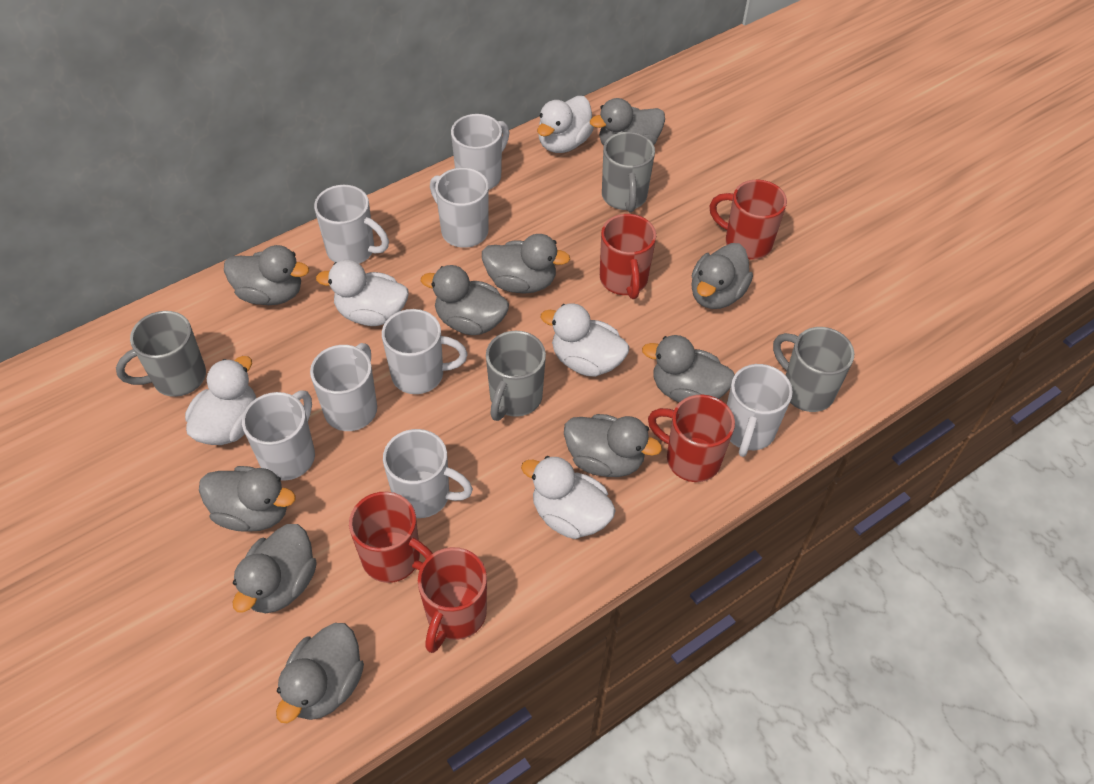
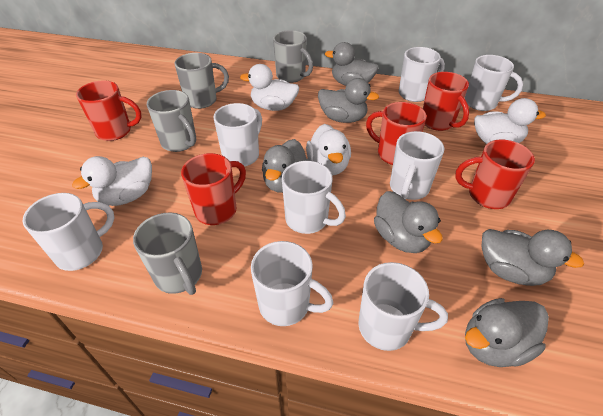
grey duck: [199,466,296,532] [224,245,309,305] [233,524,317,613] [276,623,364,723] [421,265,509,335] [482,234,570,294] [564,414,662,477] [590,98,665,146] [642,335,735,402] [691,243,753,309] = 10 -> [262,139,310,193] [318,78,379,123] [325,42,379,86] [374,191,443,253] [465,298,549,367] [481,229,584,286] = 6
white duck: [185,356,256,445] [316,260,409,326] [521,456,616,539] [537,96,594,153] [541,303,629,377] = 5 -> [72,156,152,206] [240,64,299,111] [306,124,351,176] [474,98,546,144] = 4

